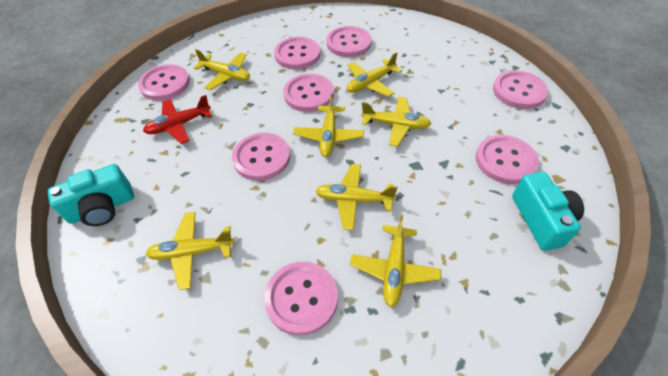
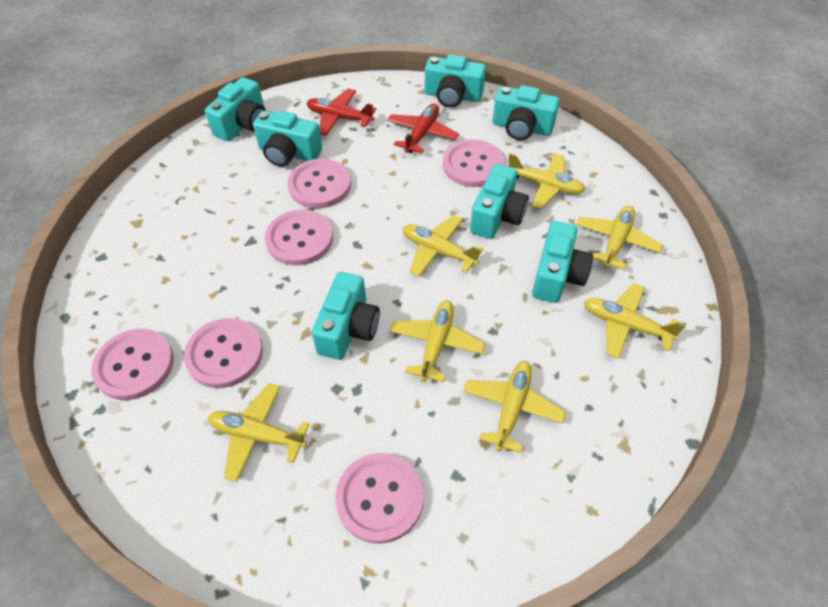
pink button: [138,64,190,101] [232,133,290,181] [264,262,338,335] [274,37,321,69] [283,74,334,112] [327,26,372,57] [476,135,539,184] [493,71,548,109] = 8 -> [91,329,174,400] [184,318,263,388] [265,210,333,266] [288,159,351,208] [335,453,424,544] [443,139,505,187] = 6
red plane: [143,95,212,144] = 1 -> [307,89,376,136] [387,103,459,153] = 2
turquoise camera: [48,164,134,226] [512,172,584,251] = 2 -> [205,77,266,141] [253,110,322,167] [312,272,380,360] [425,54,486,107] [470,164,529,239] [493,85,560,140] [532,221,593,303] = 7

